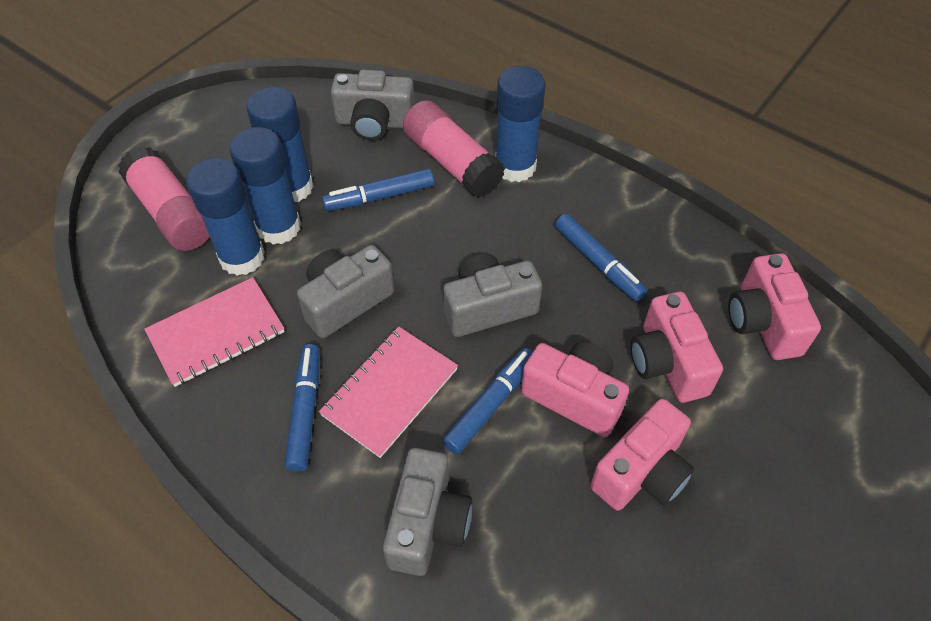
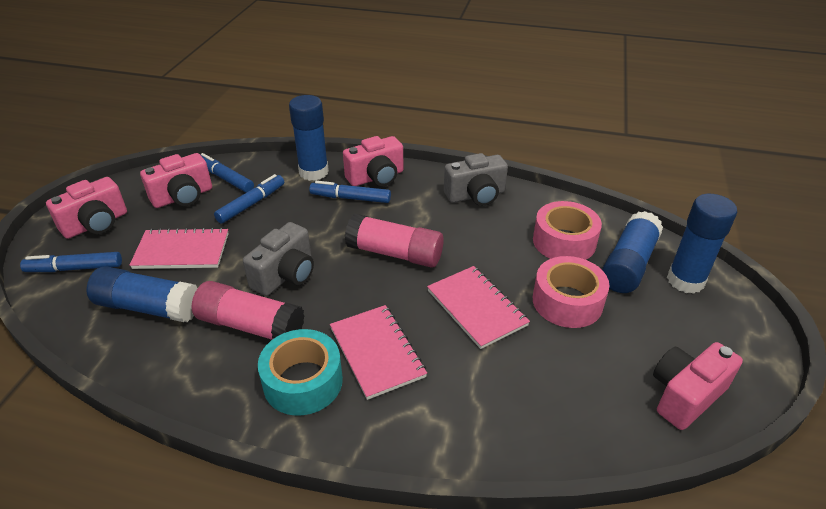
grey camera: [297,245,394,338] [331,70,415,140] [383,448,472,576] [443,254,542,337] = 4 -> [243,222,314,296] [444,153,508,206] = 2
pink notebook: [144,277,285,387] [319,326,458,458] = 2 -> [130,228,229,269] [330,305,427,400] [427,266,530,349] = 3
pink tape: none = 0 -> [533,201,602,260] [533,256,609,328] = 2
turquoise tape: none = 0 -> [258,329,343,416] = 1

